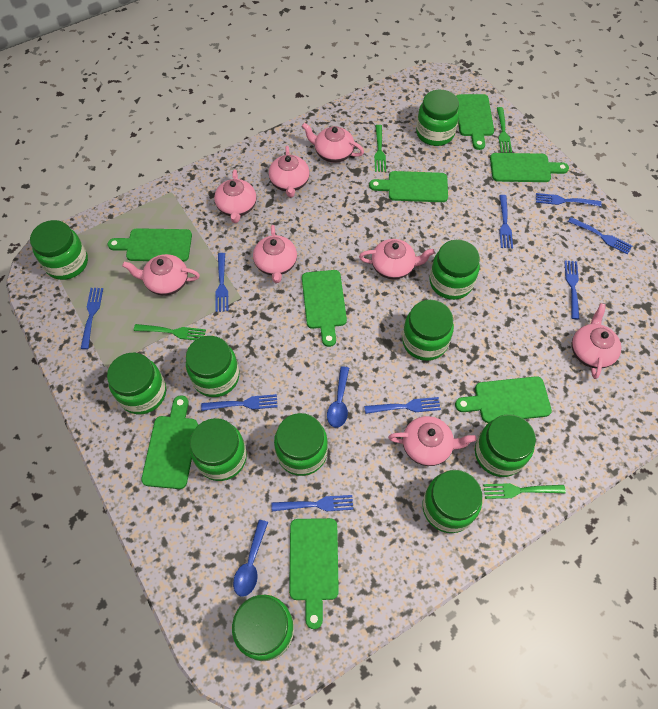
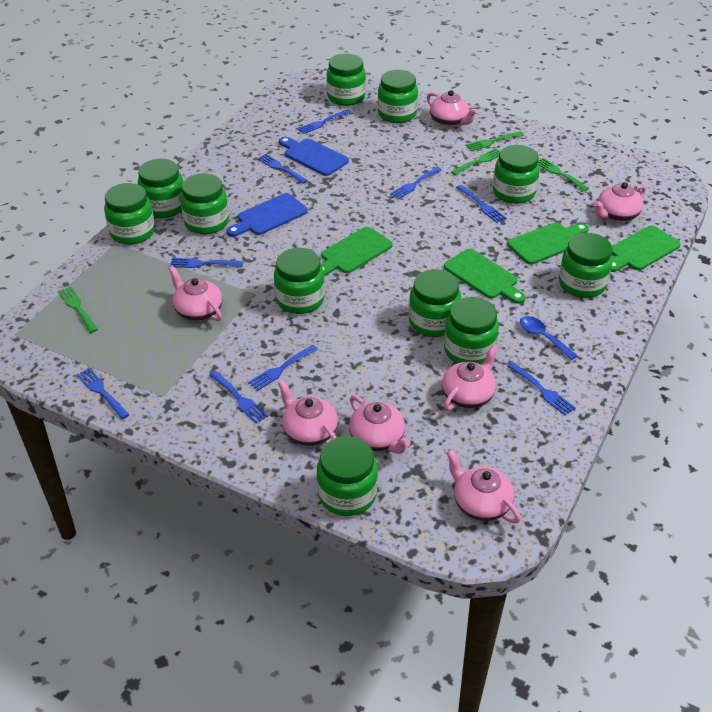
blue cutting board: none = 0 -> [227,193,308,237] [279,137,349,176] = 2
blue spoon: [233,520,268,597] [327,366,349,428] = 2 -> [520,316,578,360] = 1
green cutting board: [108,228,192,262] [141,395,198,489] [289,518,339,629] [302,270,347,347] [369,171,448,202] [455,376,552,423] [456,94,494,150] [490,153,569,182] = 8 -> [321,227,393,276] [444,249,526,304] [507,222,589,264] [611,225,681,272] = 4
pink teapot: [122,254,200,296] [214,169,256,223] [253,225,297,283] [269,146,310,198] [302,123,364,163] [359,239,435,279] [388,416,476,466] [572,303,621,379] = 8 -> [168,266,223,321] [278,380,338,446] [349,395,410,454] [427,90,478,127] [442,345,498,411] [446,449,521,523] [594,182,646,222] = 7

